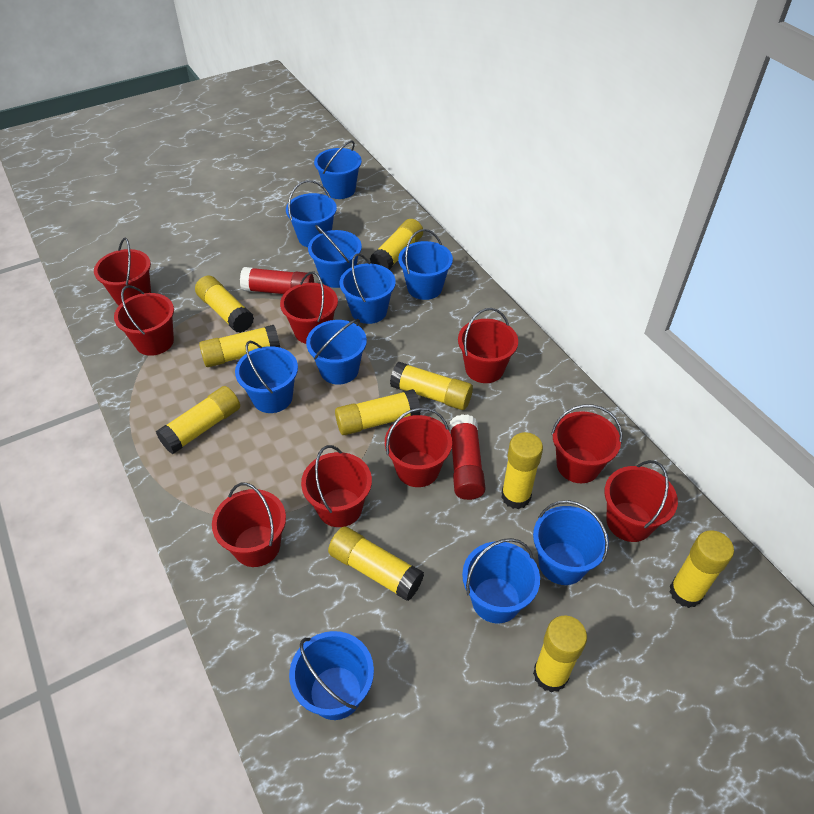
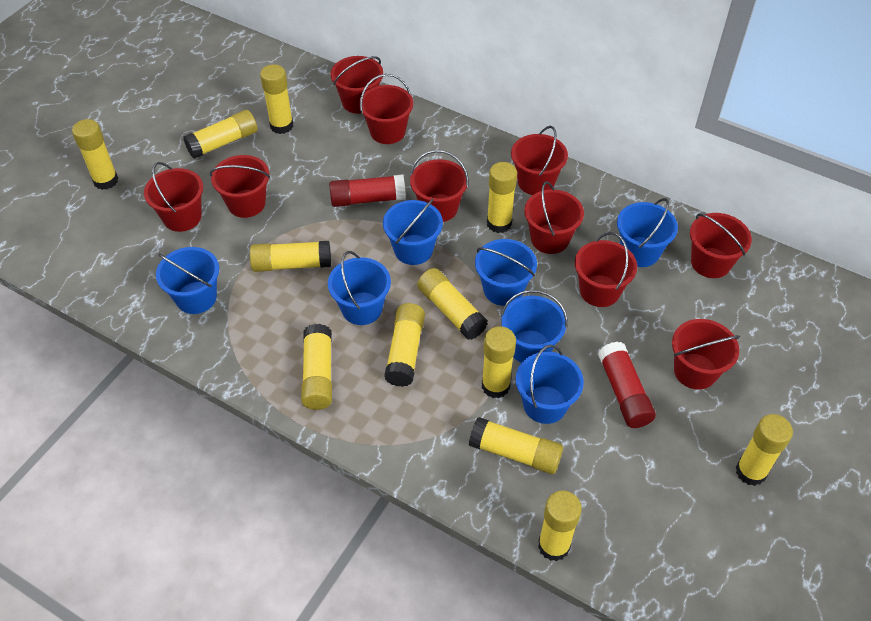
blue bucket: [235,341,298,413] [286,180,337,247] [289,631,374,720] [306,319,367,385] [308,225,362,288] [314,140,362,199] [340,253,396,324] [398,229,453,300] [462,538,540,623] [533,500,609,585] = 10 -> [156,247,219,314] [328,251,391,325] [383,199,443,265] [475,239,537,306] [501,290,568,363] [515,345,584,424] [617,198,678,267] = 7
red bucket: [94,238,151,305] [114,285,174,356] [212,483,286,567] [280,272,338,344] [301,445,372,527] [385,407,452,487] [458,308,518,383] [551,404,622,483] [605,460,678,542] = 9 -> [144,162,203,232] [210,155,270,218] [331,56,383,114] [359,74,413,144] [410,150,468,222] [511,126,568,195] [524,181,584,254] [575,232,637,307] [672,319,740,390] [690,213,752,278] = 10
yellow glue stick: [156,386,240,454] [195,276,254,333] [199,325,280,367] [328,527,424,601] [335,389,421,435] [370,219,423,270] [390,362,473,410] [501,432,543,509] [533,616,587,693] [670,530,734,608] = 10 -> [72,119,118,190] [183,110,258,159] [250,241,331,272] [260,64,293,134] [301,324,332,410] [384,303,425,387] [417,268,488,340] [469,417,563,474] [482,326,516,398] [487,162,517,233] [538,490,582,561] [736,414,793,486] = 12

